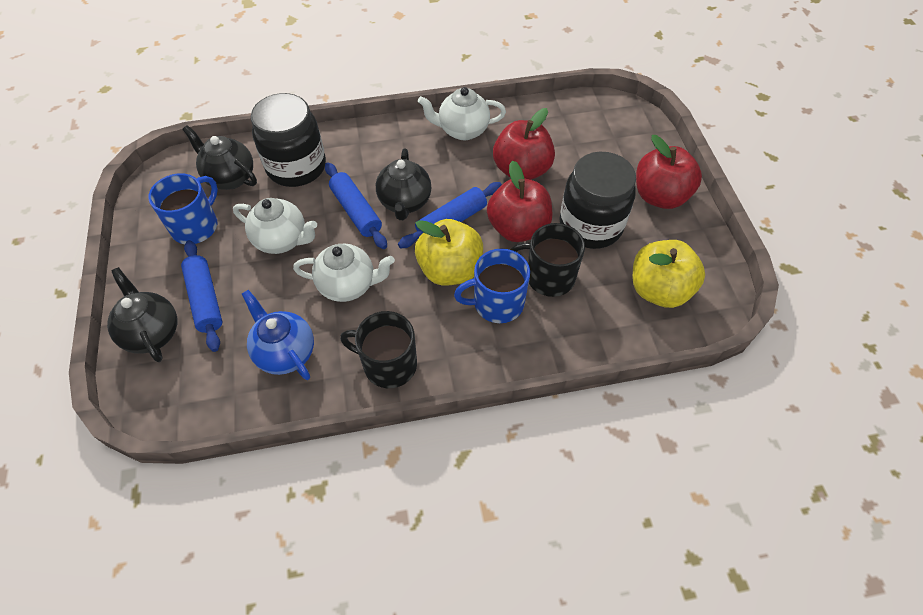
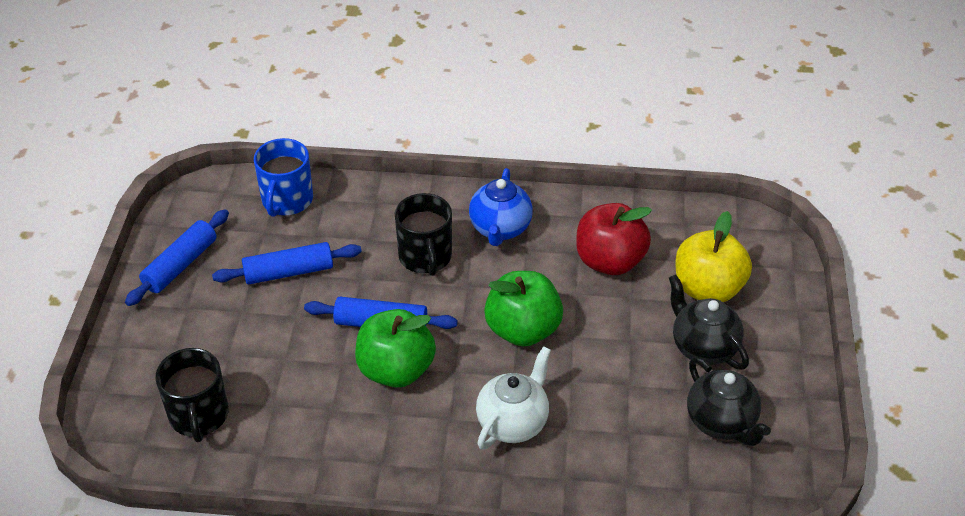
black jar: [251,93,326,187] [559,152,636,249] = 2 -> none = 0
black teapot: [107,267,177,362] [182,125,257,190] [376,148,431,220] = 3 -> [669,274,749,370] [687,357,771,446] = 2
blue mug: [148,173,218,244] [454,249,530,323] = 2 -> [254,138,313,217] = 1
green apple: none = 0 -> [355,309,436,388] [484,271,563,347] = 2
red apple: [487,161,552,242] [493,108,555,180] [636,135,702,209] = 3 -> [576,203,652,275] = 1
white teapot: [233,198,317,254] [293,244,395,302] [418,87,506,140] = 3 -> [476,346,551,450] = 1
yellow apple: [415,219,483,285] [633,240,705,308] = 2 -> [676,211,752,302] = 1

